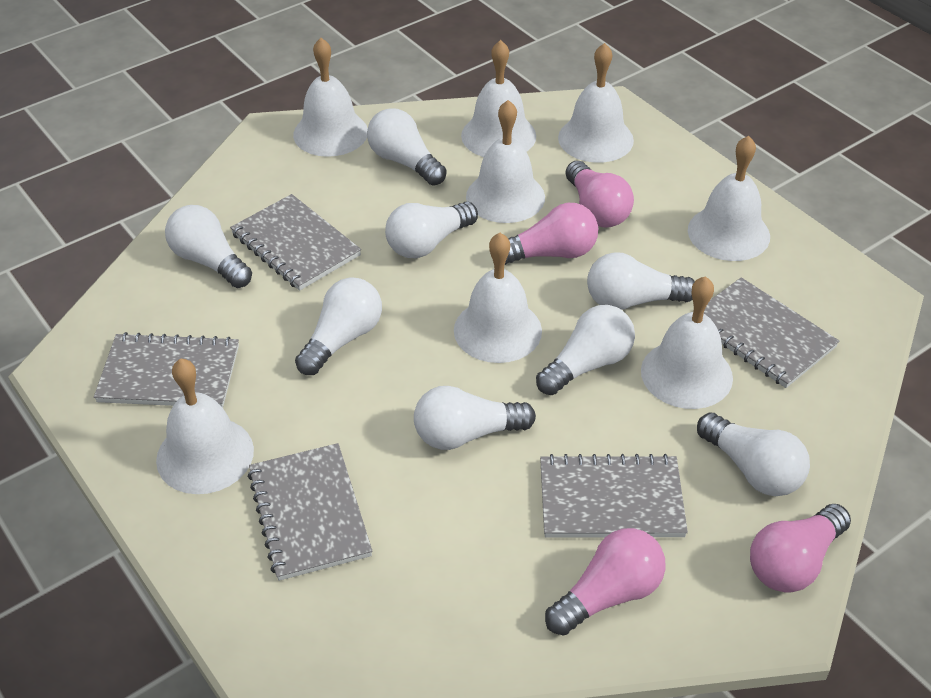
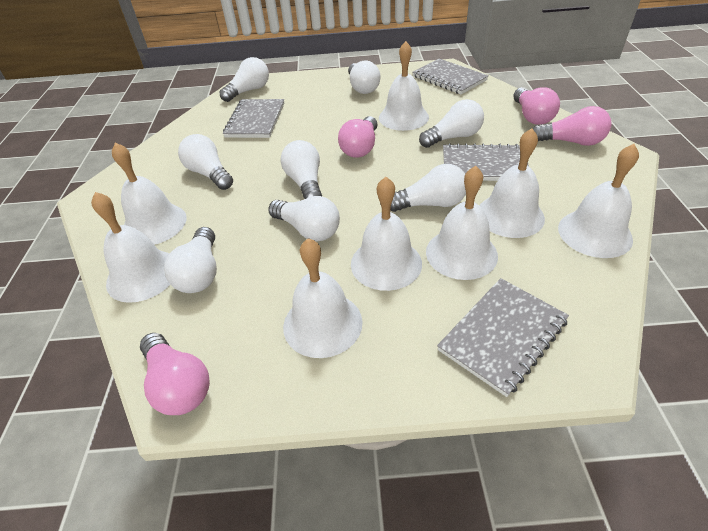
grey notebook: [94,332,239,407] [230,194,361,291] [248,443,372,581] [540,454,688,537] [704,277,839,388] = 5 -> [223,99,284,138] [412,59,489,94] [437,278,569,397] [443,143,529,181] = 4

